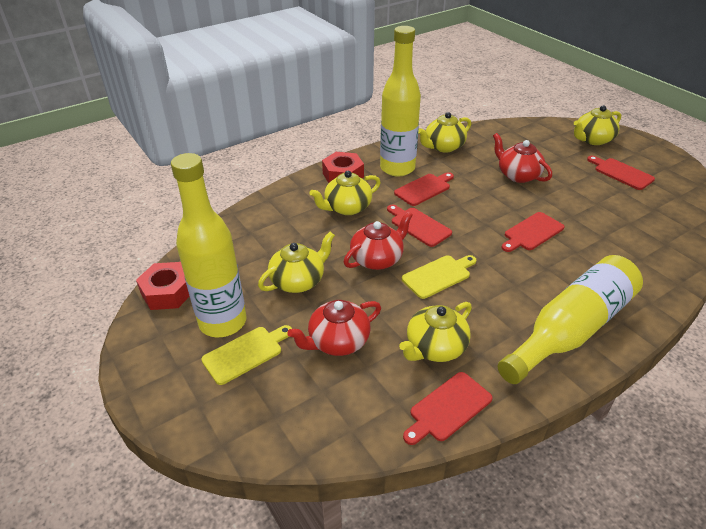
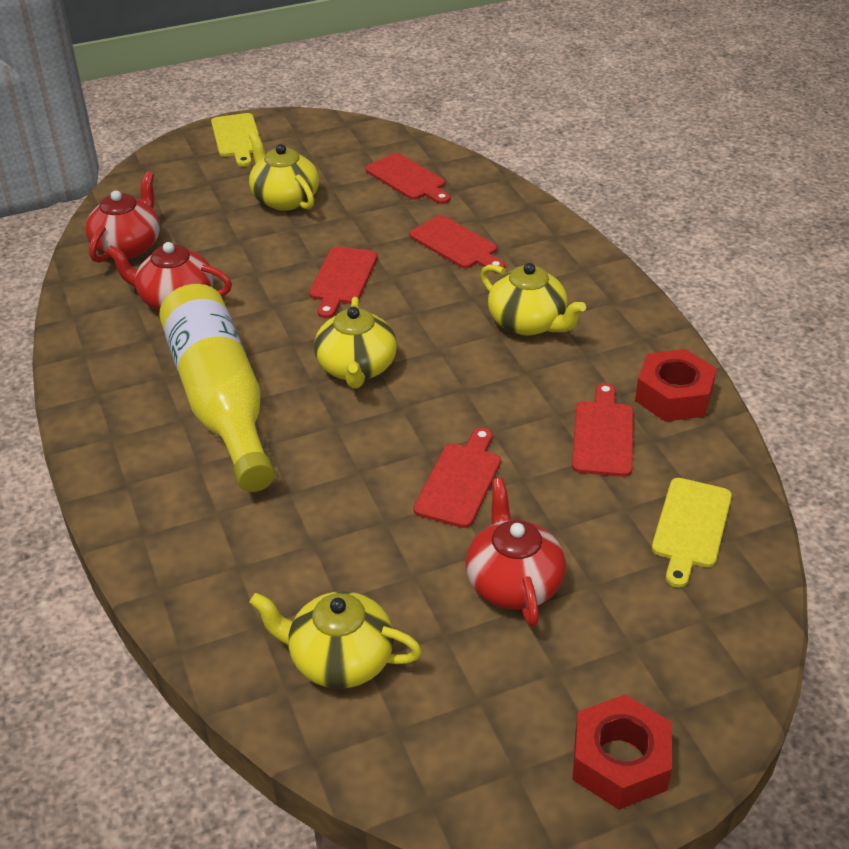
yellow bottle: [171,153,247,337] [380,26,421,177] [498,255,643,384] = 3 -> [159,284,275,492] = 1
yellow teapot: [258,232,335,293] [309,171,381,215] [399,302,472,362] [418,112,471,153] [574,105,621,145] = 5 -> [249,132,319,211] [249,591,422,689] [314,297,397,388] [480,263,586,336] = 4

